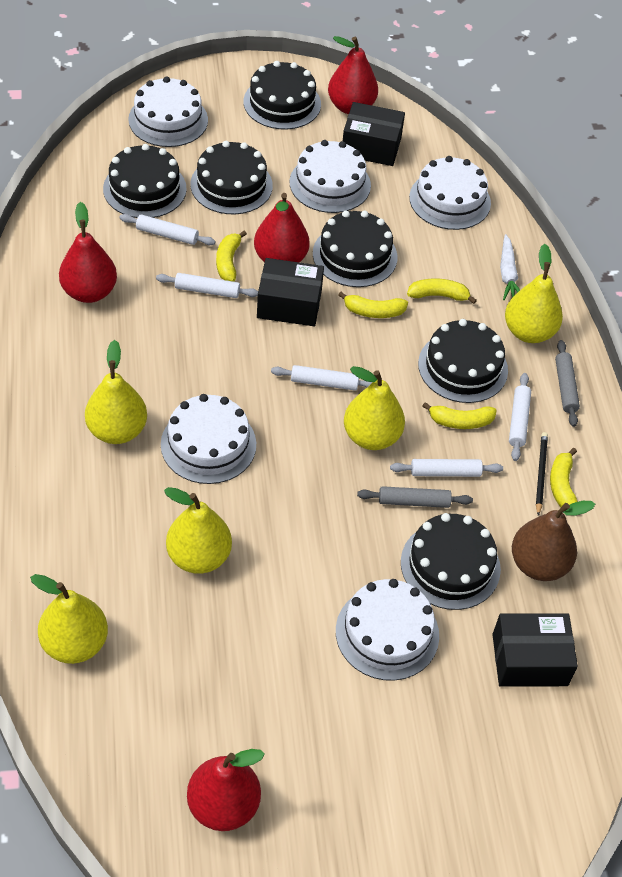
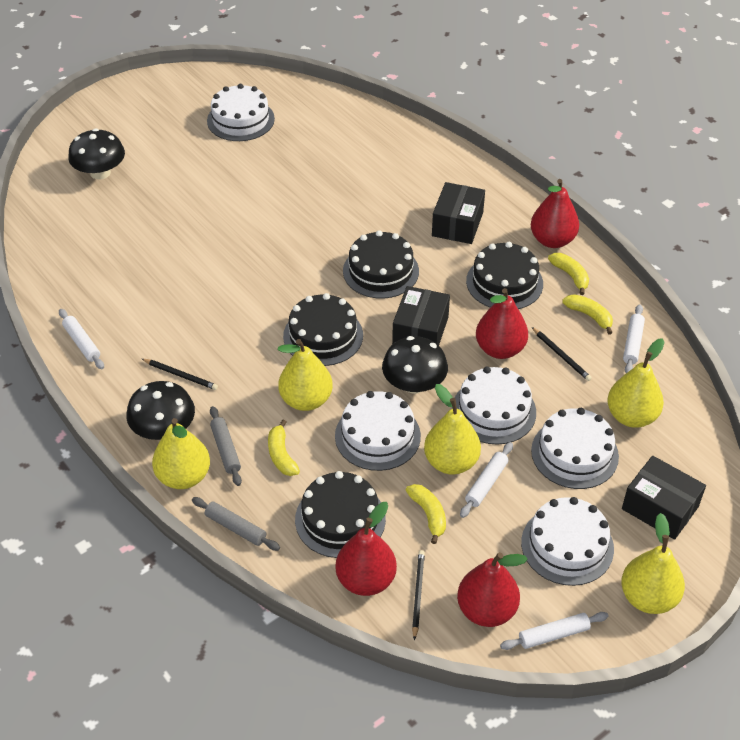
black cake: [103,144,187,218] [190,141,273,214] [244,61,321,129] [313,211,397,287] [401,513,501,610] [418,319,508,403] = 6 -> [283,293,363,366] [295,471,386,558] [343,230,419,299] [466,242,543,309] = 4
black mushroom: none = 0 -> [68,128,125,180] [126,381,195,440] [382,336,448,394] = 3
black pencil: [536,432,548,516] = 1 -> [142,359,218,390] [412,550,425,640] [532,327,592,381] = 3
brown pear: [512,501,595,581] = 1 -> none = 0
white carrot: [500,234,520,300] = 1 -> none = 0
white rolling pin: [119,214,215,246] [156,273,258,298] [271,365,372,391] [390,459,503,477] [509,373,531,461] = 5 -> [59,309,104,369] [460,442,513,518] [500,612,609,650] [623,304,645,373] = 4
yellow banana: [216,231,247,282] [338,292,408,318] [407,278,477,304] [422,402,497,429] [550,448,578,507] = 5 -> [268,420,300,476] [406,484,446,544] [548,253,589,295] [562,294,613,335] = 4

